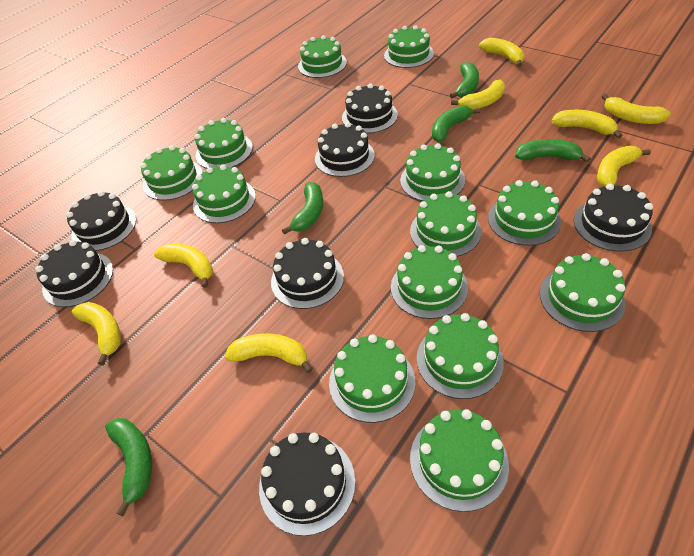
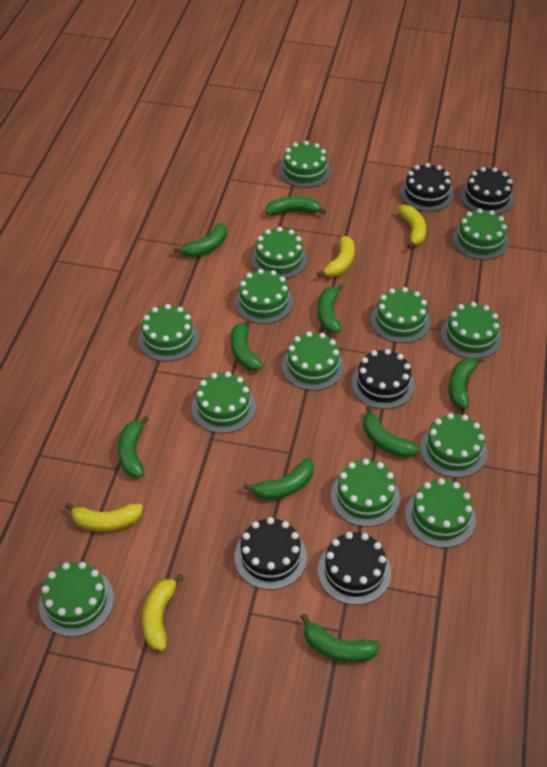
black cake: [35,240,113,307] [66,191,136,251] [259,433,356,536] [271,238,344,309] [315,122,375,177] [342,84,398,133] [574,184,653,252] = 7 -> [234,517,307,590] [318,532,391,605] [351,349,415,409] [400,163,454,212] [460,167,515,215] = 5
green banana: [105,418,152,516] [282,182,323,235] [432,105,480,142] [450,62,479,98] [515,139,591,162] = 5 -> [118,416,149,478] [174,223,227,257] [231,318,263,371] [243,458,314,500] [266,196,326,216] [300,613,380,663] [317,283,344,333] [363,406,420,458] [448,356,485,409] = 9
yellow banana: [72,302,121,365] [154,243,213,288] [225,334,313,373] [451,80,505,109] [479,38,524,67] [552,110,623,139] [597,146,651,187] [602,94,671,124] = 8 -> [65,503,143,531] [142,574,184,651] [317,236,355,277] [398,205,426,249] = 4

